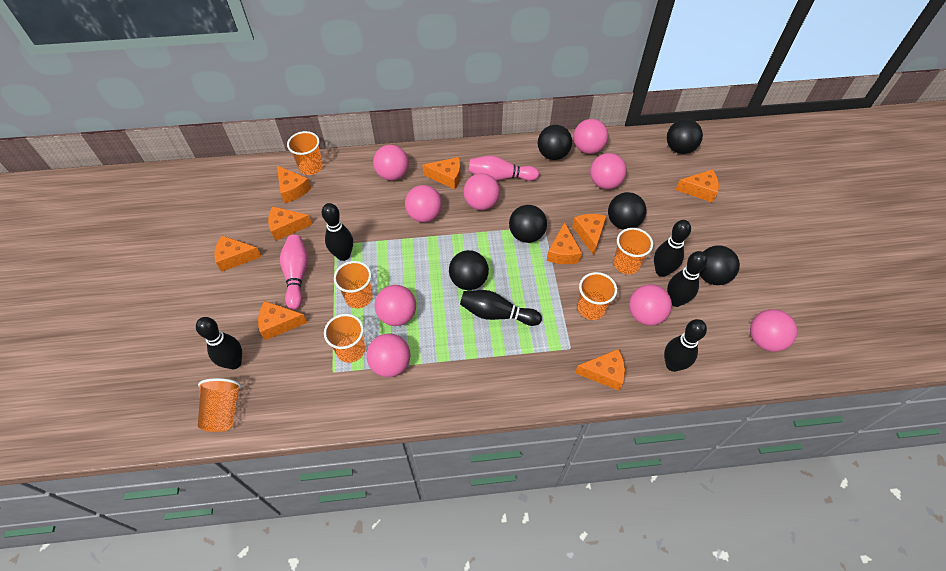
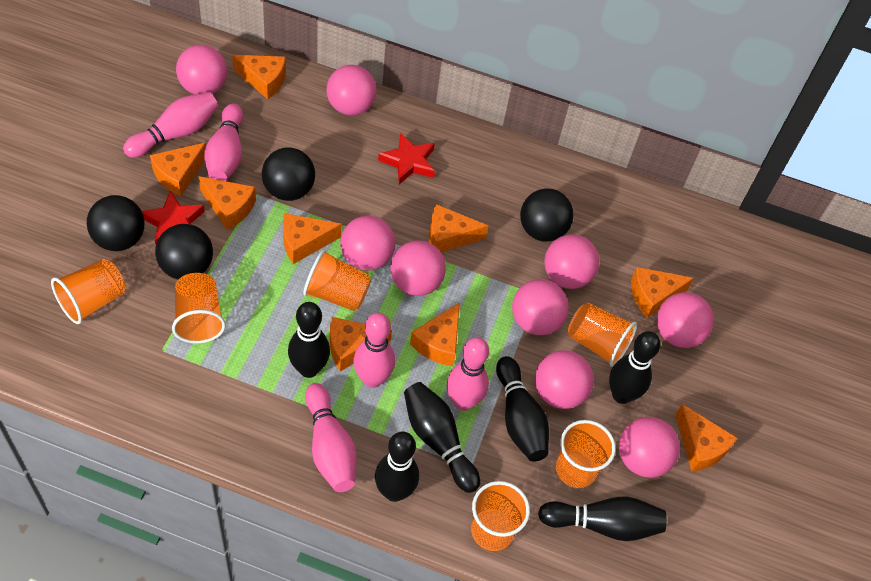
black ball: [449,250,489,290] [509,205,547,243] [538,125,572,160] [608,192,646,230] [667,119,703,154] [699,246,740,285] = 6 -> [87,195,145,251] [155,224,213,279] [262,147,315,201] [520,189,574,242] = 4
pink bowling pin: [280,235,308,310] [468,156,539,181] = 2 -> [123,92,219,158] [204,103,243,181] [305,383,357,492] [353,313,395,388] [447,337,489,411] = 5
red star: none = 0 -> [142,191,205,244] [378,133,435,184] = 2

